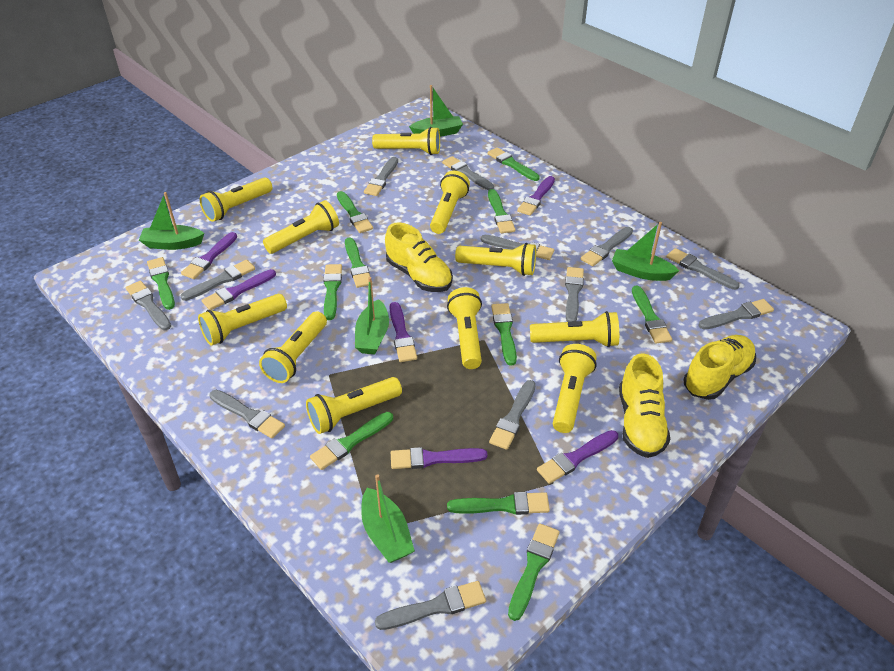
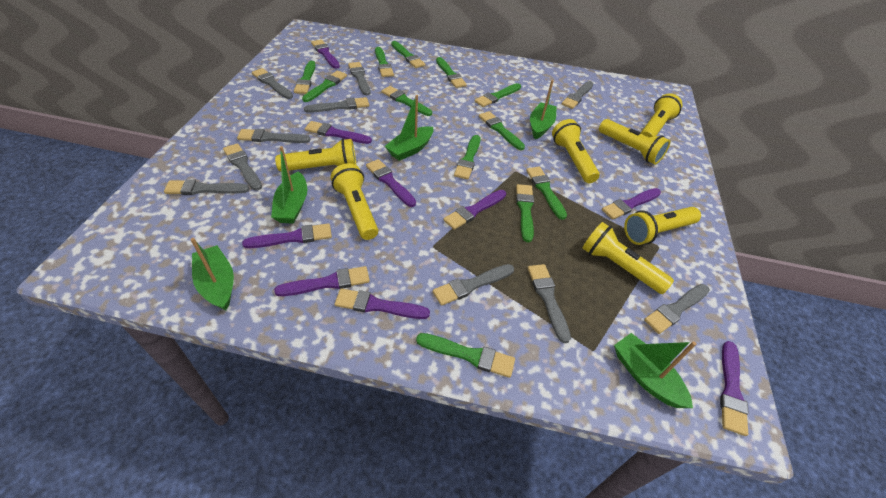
green brush: [147,257,175,310] [310,412,393,470] [323,264,342,320] [337,191,373,233] [345,237,373,288] [447,492,550,515] [487,147,540,181] [488,189,516,233] [491,303,517,366] [508,523,560,621] [632,286,672,343] = 11 -> [294,61,316,94] [302,71,347,102] [375,47,394,77] [381,86,432,116] [391,41,425,68] [416,333,515,378] [436,57,467,88] [454,135,481,180] [475,83,521,107] [479,111,525,150] [516,184,534,242] [526,166,567,220] = 12
grey brush: [126,281,171,330] [181,260,255,301] [209,390,285,439] [364,157,398,196] [375,581,486,630] [442,156,494,190] [481,235,554,260] [489,380,536,450] [565,267,584,322] [581,227,633,266] [666,248,740,290] [699,299,774,329] = 12 -> [164,179,250,195] [223,143,262,191] [237,129,310,143] [252,68,293,99] [304,97,369,113] [348,62,370,96] [433,264,514,306] [528,264,571,343] [562,81,594,109] [644,284,710,334] = 10
purple brush: [181,232,237,279] [202,269,276,310] [390,302,417,362] [391,447,488,469] [517,176,555,216] [537,430,618,484] = 6 -> [242,223,332,248] [274,266,370,296] [305,121,372,144] [311,39,340,69] [335,288,430,319] [366,159,416,207] [443,190,506,230] [602,188,661,220] [720,341,749,436] = 9
yellow flashlight: [198,294,287,346] [200,178,272,222] [259,311,327,383] [263,200,339,254] [306,377,402,434] [372,127,440,155] [430,171,470,234] [447,287,482,369] [455,243,536,276] [530,311,619,347] [553,344,597,433] = 11 -> [275,139,356,171] [331,163,378,240] [552,119,600,183] [582,222,674,294] [599,119,670,165] [624,207,701,245] [641,93,683,137] = 7
yellow shoe: [385,223,453,292] [619,353,670,458] [684,335,756,400] = 3 -> none = 0

